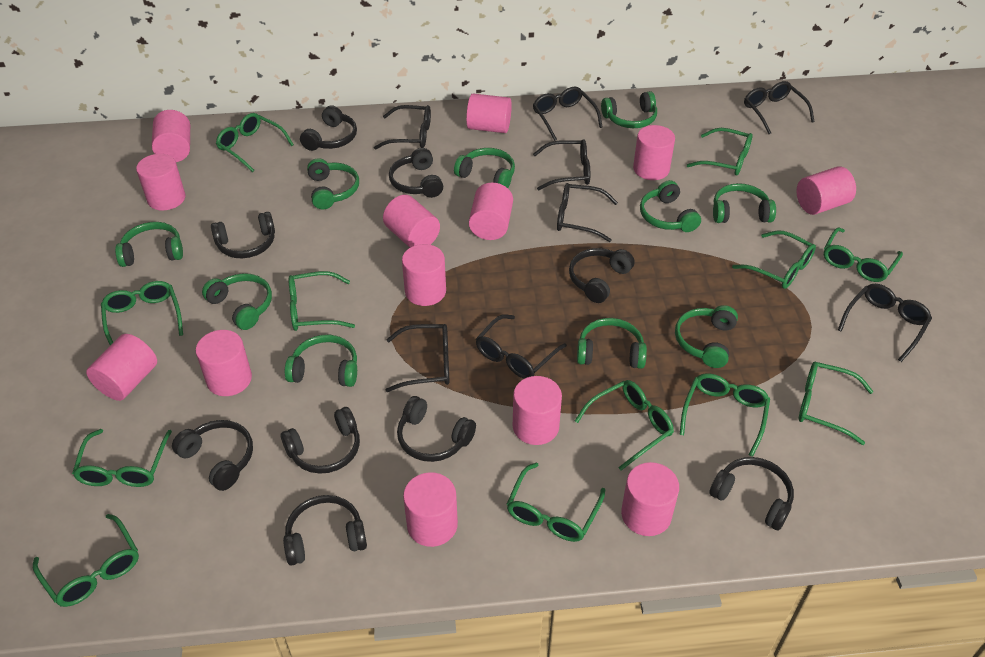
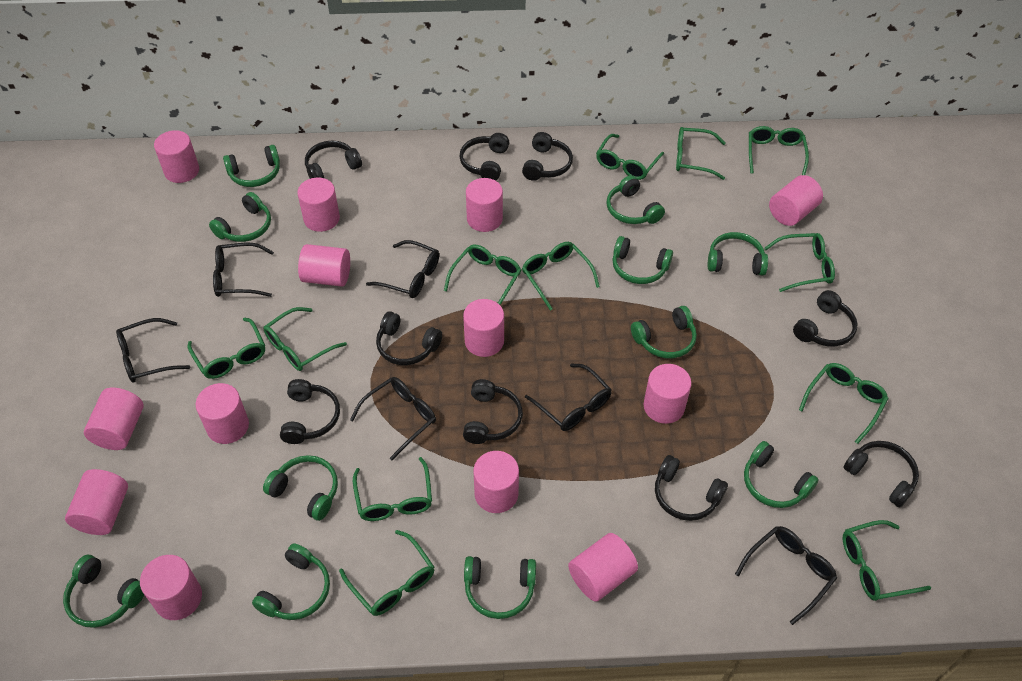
black glasses: [374,105,431,149] [386,324,449,392] [476,314,567,379] [533,87,603,141] [533,139,590,190] [557,183,618,242] [744,81,815,134] [838,284,932,362] = 8 -> [116,318,190,383] [213,243,274,297] [350,377,436,460] [366,240,439,298] [525,363,612,431] [735,526,837,625] = 6
green headphones: [115,222,183,267] [202,273,272,330] [285,335,357,387] [307,158,359,209] [454,148,515,188] [577,318,647,369] [601,91,657,128] [640,180,701,232] [675,305,738,368] [713,183,776,223] = 10 -> [63,555,144,628] [209,192,271,242] [223,145,280,187] [252,543,330,620] [263,455,338,521] [464,556,536,619] [607,175,665,224] [612,236,673,284] [631,306,697,358] [708,232,768,275] [744,441,819,508] = 11

